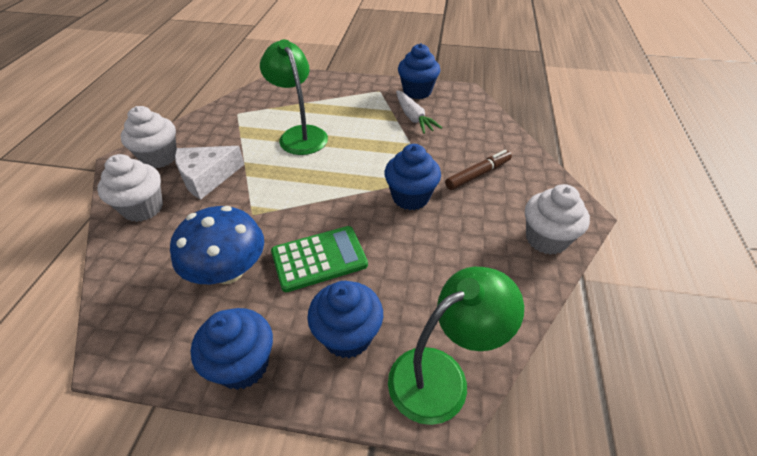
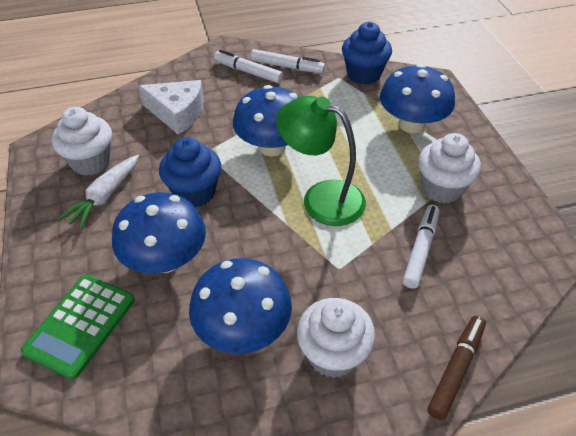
blue cupcake: [191,308,273,390] [307,281,383,358] [384,144,441,210] [398,43,440,99] = 4 -> [159,137,221,208] [342,22,392,84] = 2
blue mushroom: [170,206,264,284] = 1 -> [112,192,206,274] [189,258,292,354] [233,85,299,156] [380,64,455,133] = 4
green lamp: [260,39,328,155] [388,267,524,425] = 2 -> [276,96,366,226] = 1
white marker: none = 0 -> [214,50,283,83] [251,49,325,73] [403,205,439,289] = 3

